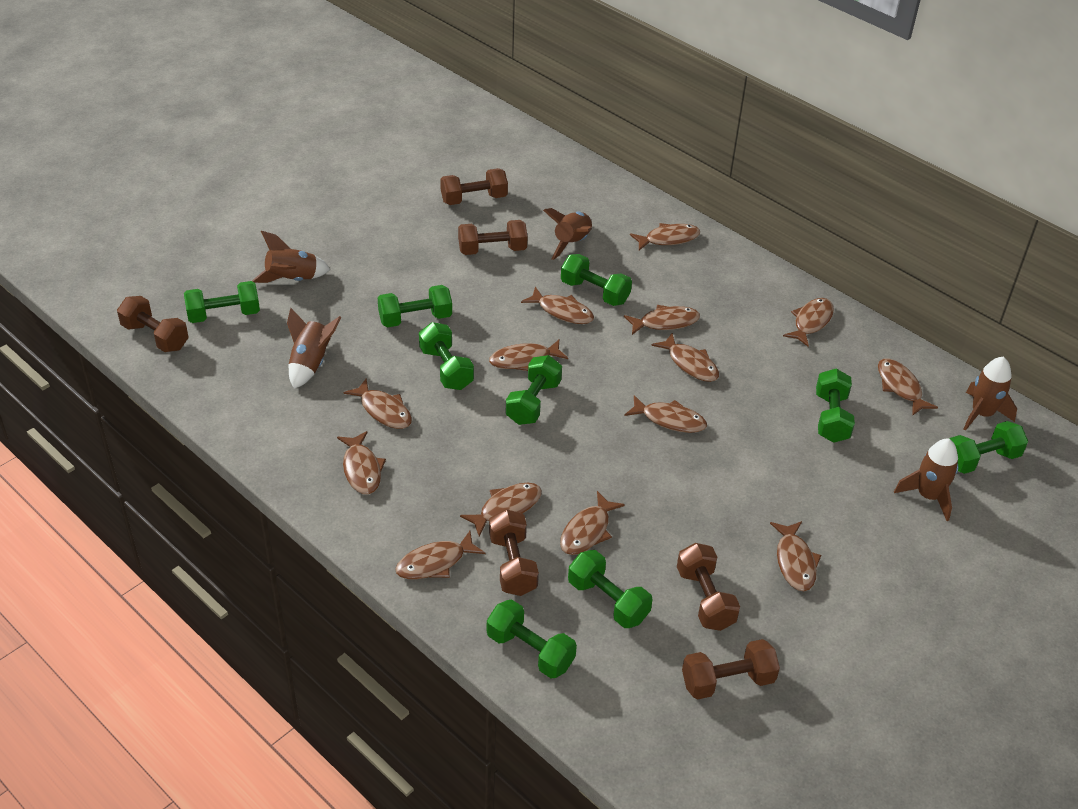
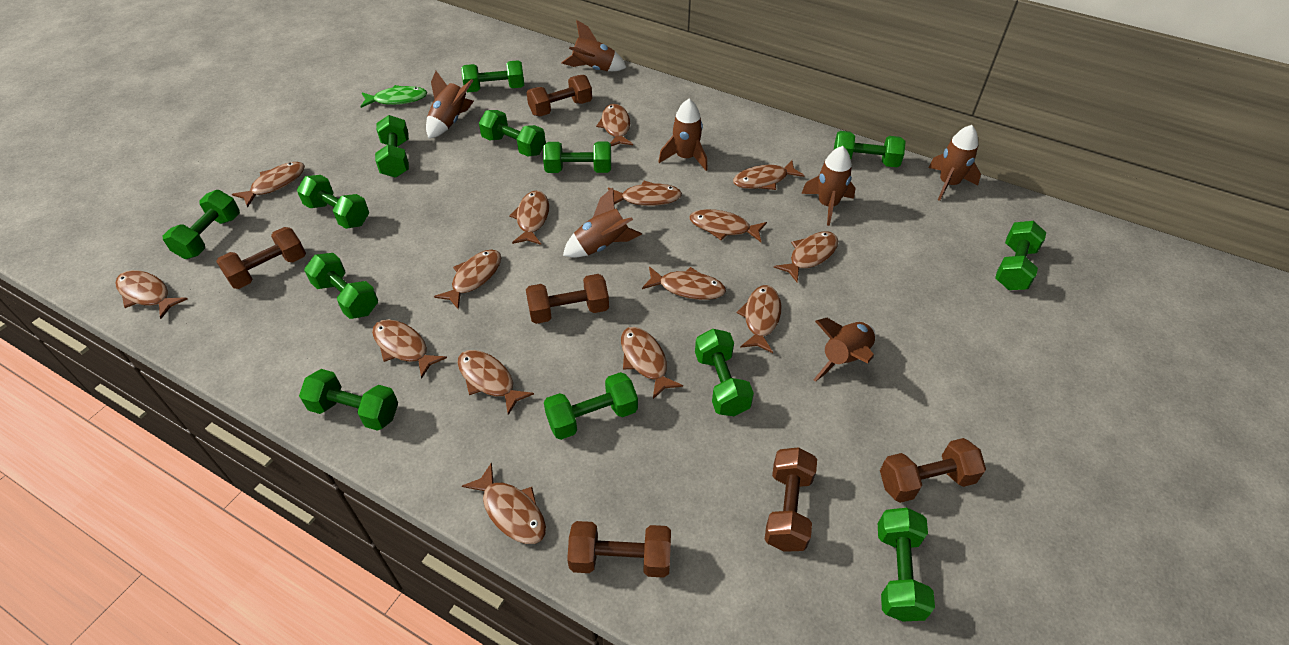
brown fish: [337,431,386,494] [343,378,412,429] [395,531,485,579] [460,483,542,536] [489,340,568,371] [521,287,594,324] [560,491,625,555] [624,305,700,335] [624,395,707,433] [630,223,700,250] [652,333,719,382] [770,521,821,591] [783,298,834,347] [878,358,938,416] = 14 -> [115,270,187,319] [232,162,305,208] [372,319,447,379] [434,250,501,310] [458,350,534,415] [462,462,546,544] [509,191,549,245] [596,104,633,146] [608,181,682,206] [621,327,683,399] [642,266,726,300] [689,209,767,242] [733,160,805,190] [737,285,781,353] [774,232,838,282] = 15
brown rocket: [252,231,330,283] [287,308,341,389] [543,208,592,260] [894,439,958,521] [963,357,1017,431] = 5 -> [426,71,474,139] [561,20,627,71] [563,188,642,258] [658,99,708,171] [801,146,855,226] [813,318,875,382] [928,125,981,201] = 7
green dumbbell: [184,281,260,323] [378,285,452,327] [419,322,474,390] [487,600,577,678] [506,355,562,425] [561,254,632,306] [568,550,653,628] [816,369,855,443] [950,421,1028,474] = 9 -> [163,190,240,259] [297,175,369,229] [299,369,398,431] [304,253,378,319] [375,115,409,178] [461,60,524,92] [479,110,546,156] [543,142,611,173] [544,372,638,440] [695,329,754,416] [834,131,906,167] [878,508,935,621] [995,221,1046,290] = 13
green fish: none = 0 -> [360,85,427,108] = 1

